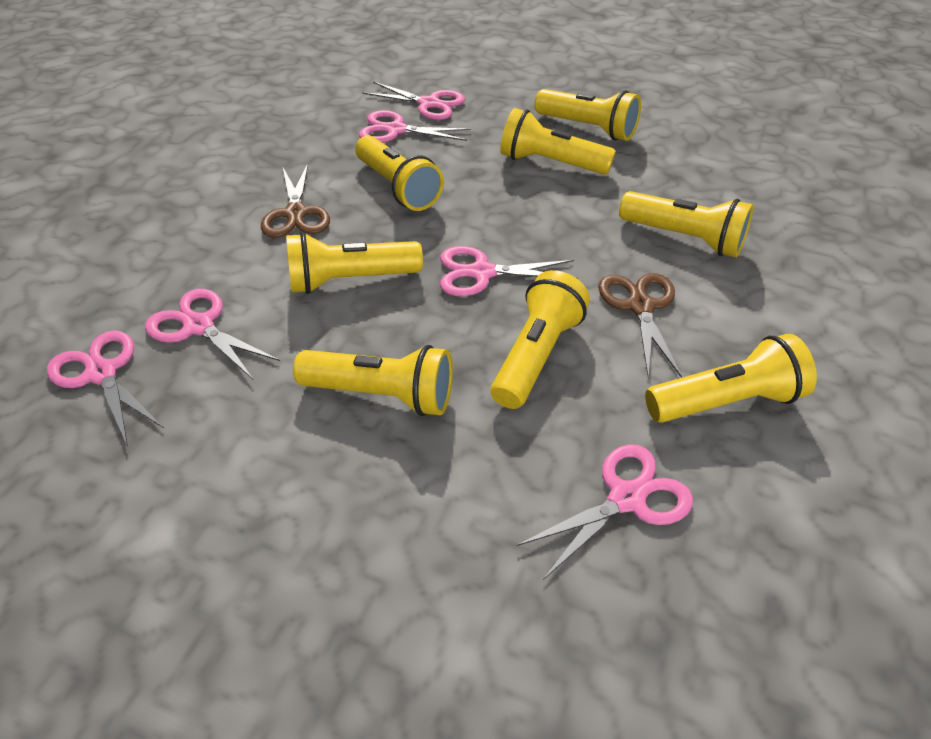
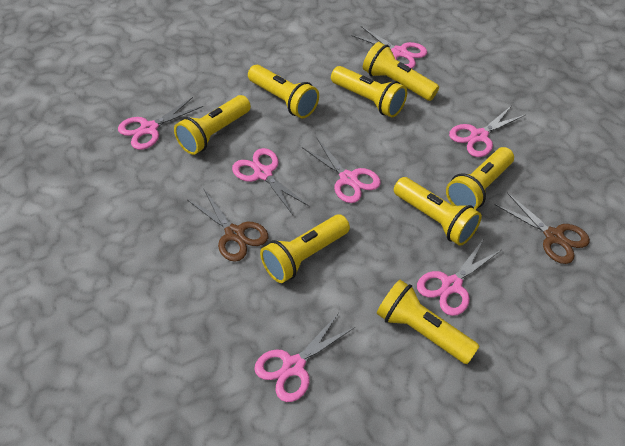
pink scissors: [47,330,164,447] [145,289,280,379] [359,110,471,143] [362,82,465,120] [440,246,578,296] [517,444,693,580] = 6 -> [118,97,203,150] [232,148,310,215] [254,313,355,402] [302,138,381,203] [351,26,427,69] [417,238,501,316] [449,105,525,157] = 7

